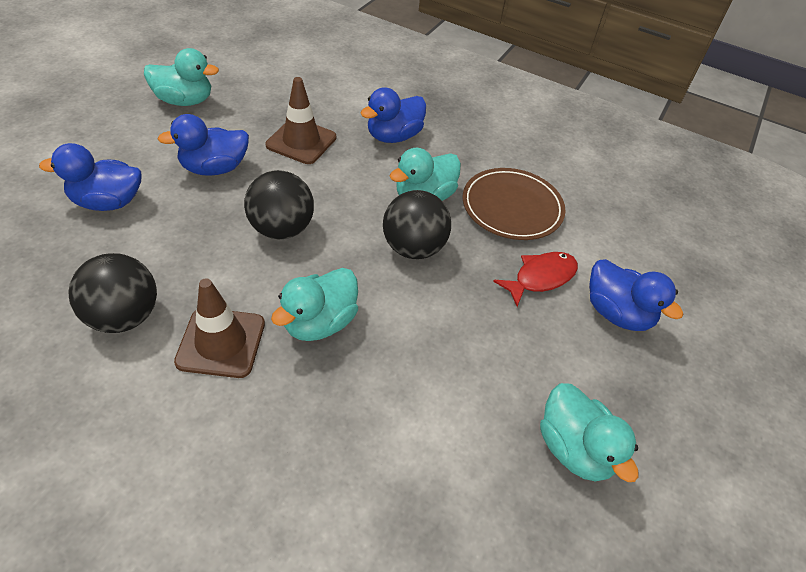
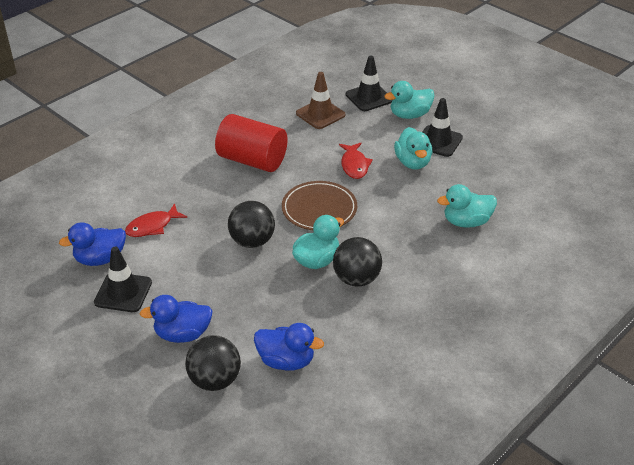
black traffic cone: none = 0 -> [94,247,152,312] [346,56,392,111] [422,98,463,157] = 3
blue duck: [39,143,141,211] [158,114,249,176] [361,87,426,143] [589,259,683,331] = 4 -> [59,222,126,266] [140,295,213,343] [254,323,324,371] = 3
brown traffic cone: [174,278,265,378] [265,77,336,164] = 2 -> [296,72,345,129] = 1
red cylinder: none = 0 -> [215,114,288,172] = 1
red fish: [493,252,578,307] = 1 -> [125,203,187,237] [339,143,373,179] = 2

